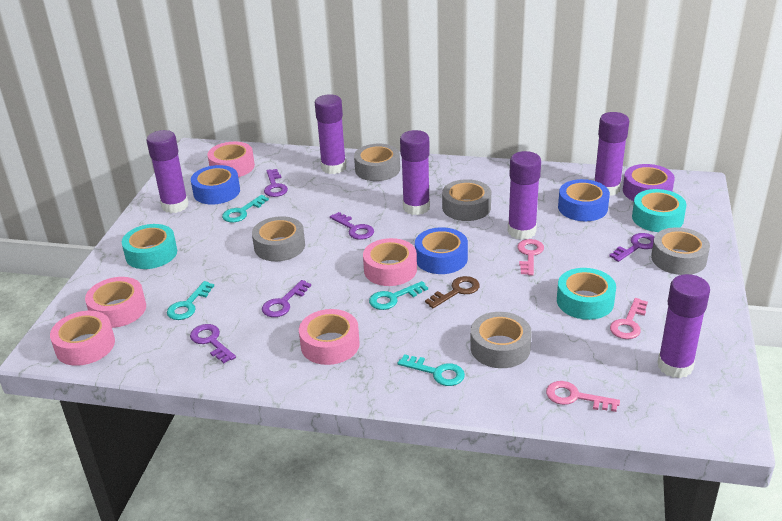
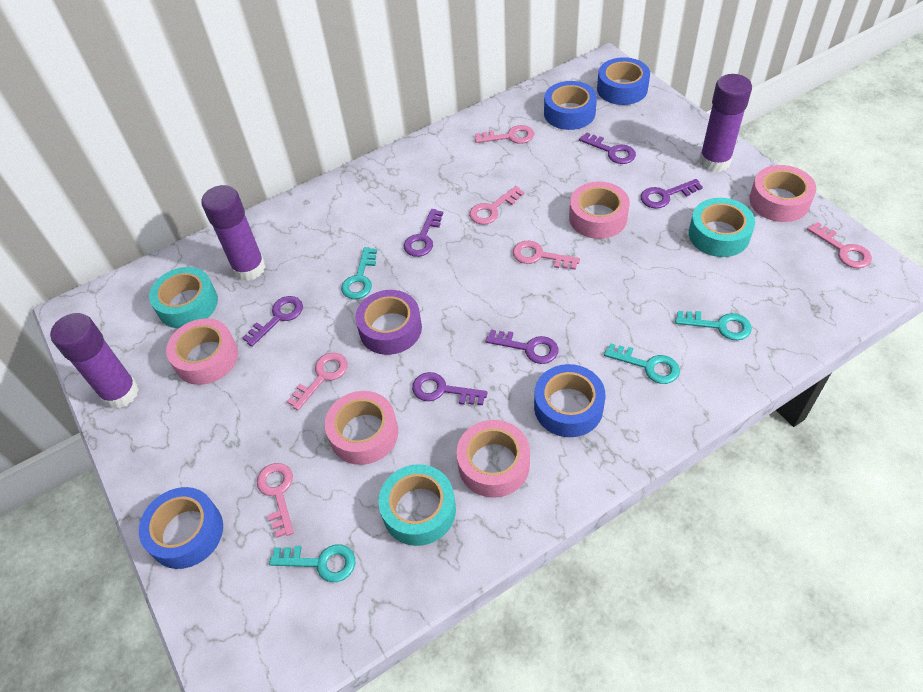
blue tape: [191,165,240,204] [415,227,468,274] [558,179,610,221] = 3 -> [139,487,223,569] [534,364,605,437] [544,81,597,130] [597,57,650,105] = 4
brown key: [425,276,480,308] = 1 -> none = 0
grey tape: [252,216,305,261] [354,144,400,181] [442,179,491,221] [470,312,532,368] [651,227,710,275] = 5 -> none = 0
pink key: [517,239,544,275] [546,381,620,412] [610,298,648,339] = 3 -> [257,463,294,538] [287,353,348,411] [469,186,524,225] [475,125,534,144] [513,241,580,270] [807,222,872,268] = 6
purple glue stick: [146,130,189,213] [315,94,346,174] [400,130,430,215] [508,151,541,240] [594,112,629,196] [657,274,710,378] = 6 -> [50,313,139,409] [201,185,266,281] [699,74,752,172] = 3
purple key: [190,324,236,363] [262,280,311,317] [264,169,288,197] [330,212,374,240] [609,233,655,262] = 5 -> [242,296,303,347] [404,209,443,257] [412,372,488,405] [485,330,558,364] [579,132,636,164] [641,179,703,208] = 6

